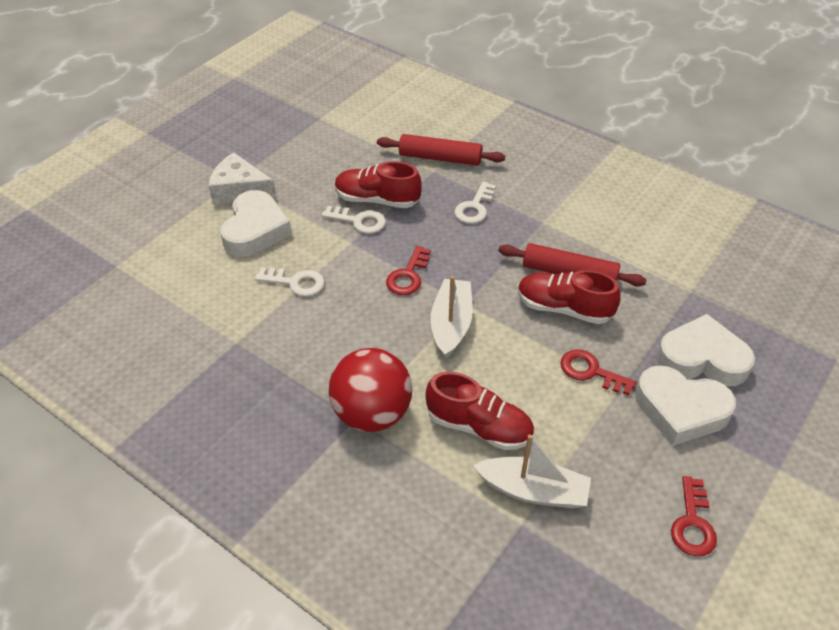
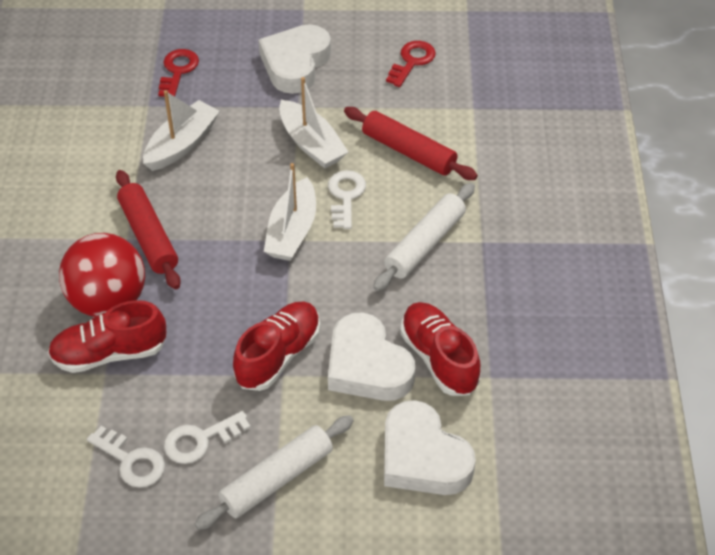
red key: [386,246,431,295] [561,349,637,395] [671,476,717,556] = 3 -> [158,49,199,97] [386,41,436,87] = 2
white boat: [431,276,473,358] [473,434,591,509] = 2 -> [143,90,220,171] [264,163,316,261] [279,77,348,168] = 3
white cheese: [208,152,277,204] = 1 -> none = 0
white rolling pin: none = 0 -> [195,415,354,530] [373,183,475,291] = 2

